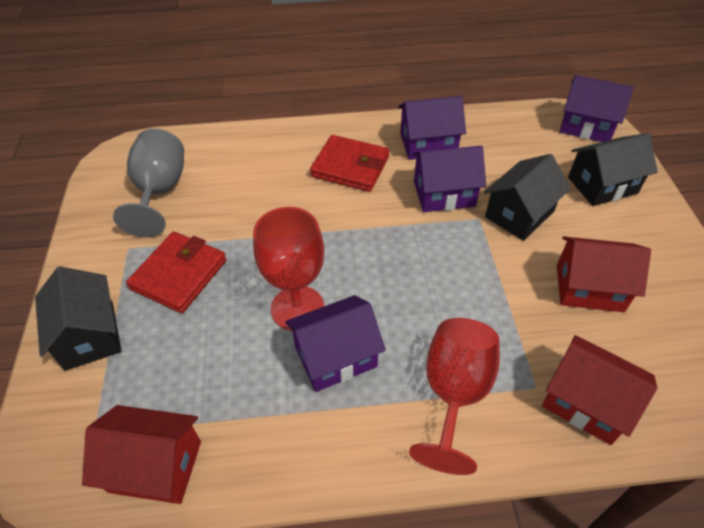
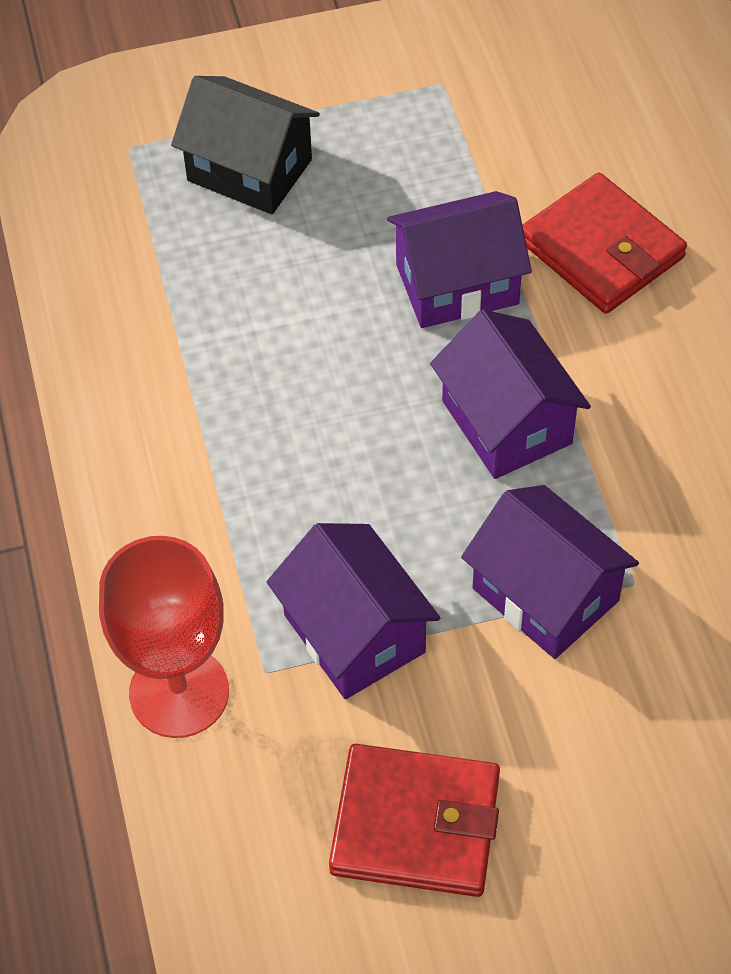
black house: [35,266,121,371] [484,154,571,241] [568,133,658,206] = 3 -> [171,76,320,214] = 1
grey goblet: [113,129,184,237] = 1 -> none = 0
red goblet: [253,207,324,331] [409,318,500,475] = 2 -> [99,536,229,738] = 1
red house: [82,405,201,504] [542,335,657,445] [557,236,651,312] = 3 -> none = 0

